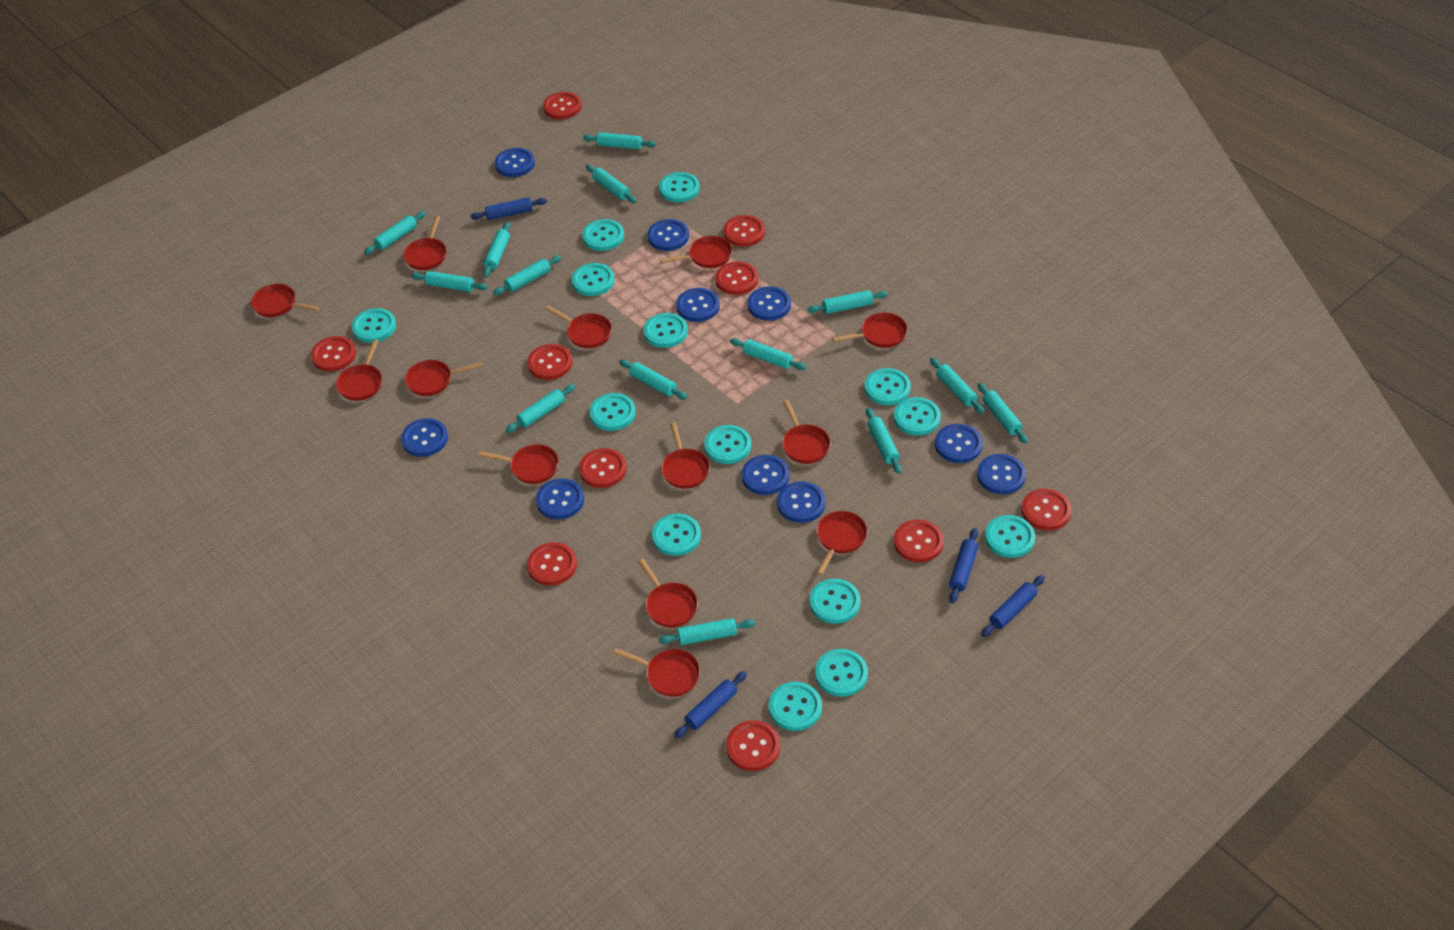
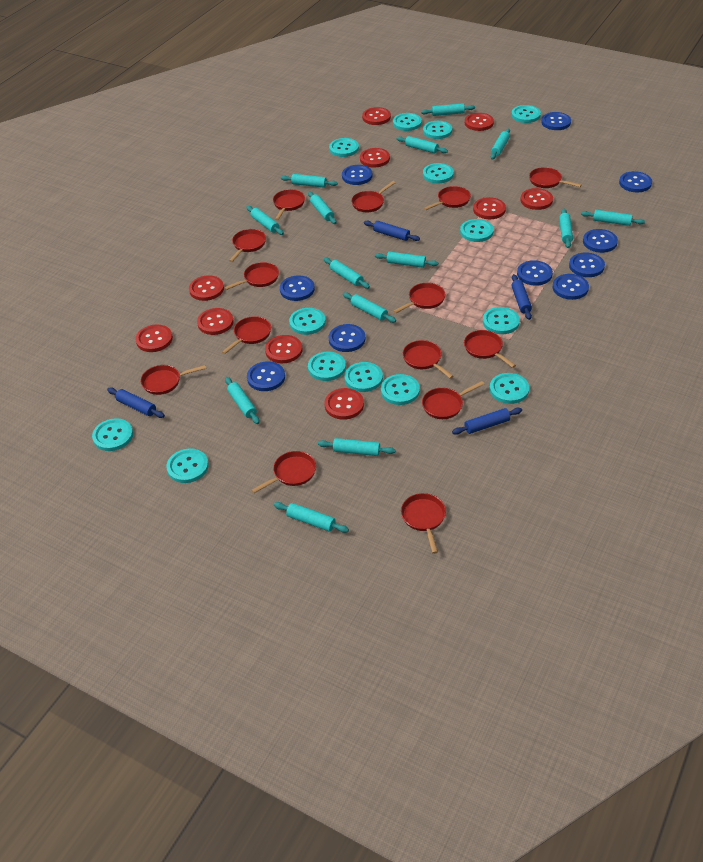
red pan: [251,284,319,317] [336,339,382,401] [404,216,446,270] [405,360,482,396] [478,444,559,484] [546,306,612,348] [613,649,700,697] [638,559,698,627] [660,236,732,268] [661,422,710,489] [782,400,831,464] [817,511,868,575] [833,313,908,348] = 13 -> [141,365,206,395] [222,316,271,354] [224,262,279,290] [229,229,266,262] [251,451,316,493] [273,189,305,220] [351,181,396,212] [393,283,445,313] [401,493,446,554] [403,340,454,379] [422,381,484,419] [424,186,471,210] [464,330,516,368] [529,167,582,188] = 14

